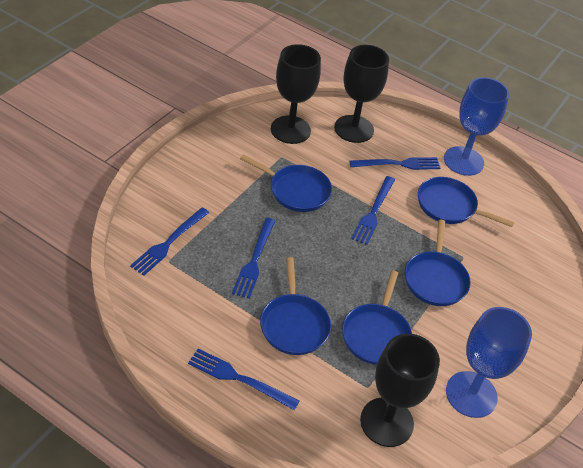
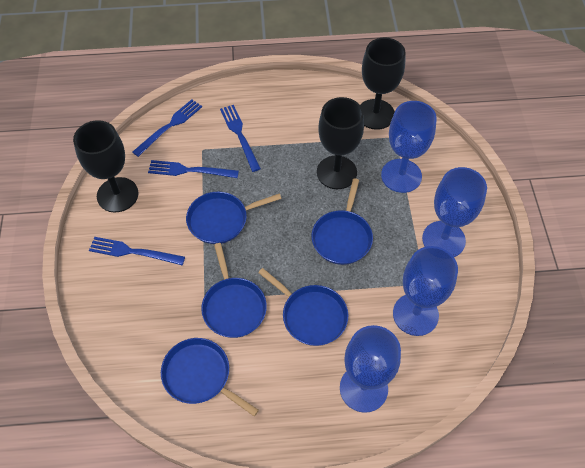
blue fork: [130,207,209,276] [188,349,299,410] [232,218,275,299] [349,157,441,170] [351,176,395,245] = 5 -> [89,237,185,265] [133,99,202,157] [148,160,239,178] [220,105,261,172] = 4
blue goblet: [444,77,509,176] [446,307,532,418] = 2 -> [340,325,401,413] [381,101,437,193] [393,246,458,336] [422,167,487,257] = 4

